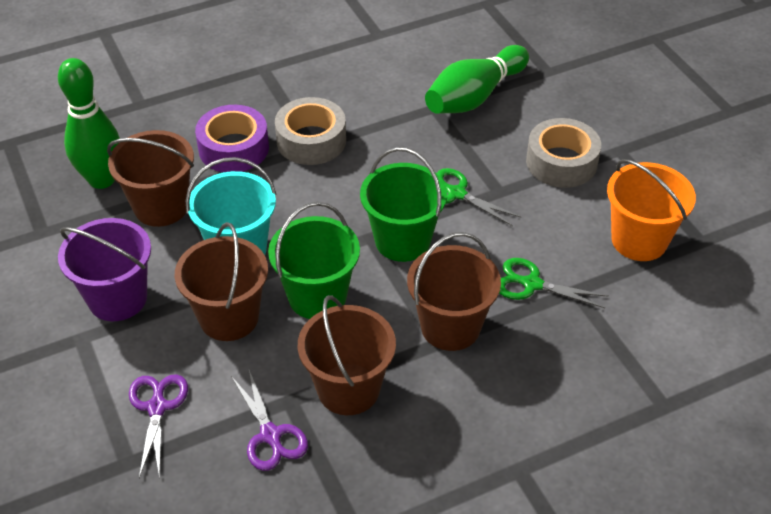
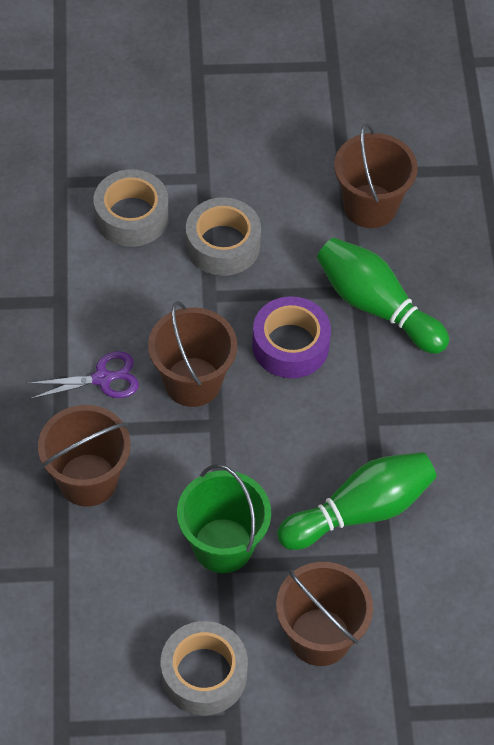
green bucket: [268,202,360,319] [360,147,447,262] = 2 -> [177,464,271,573] = 1
green scissors: [437,168,521,226] [499,258,609,308] = 2 -> none = 0
grey tape: [275,97,346,165] [526,118,601,188] = 2 -> [94,169,169,247] [161,621,248,715] [186,197,261,276] = 3
orange bucket: [607,159,696,261] = 1 -> none = 0
purple bucket: [58,218,151,321] = 1 -> none = 0
purple scissors: [129,374,188,479] [231,370,308,471] = 2 -> [27,351,139,399] = 1
turquoise bucket: [186,157,277,255] = 1 -> none = 0

